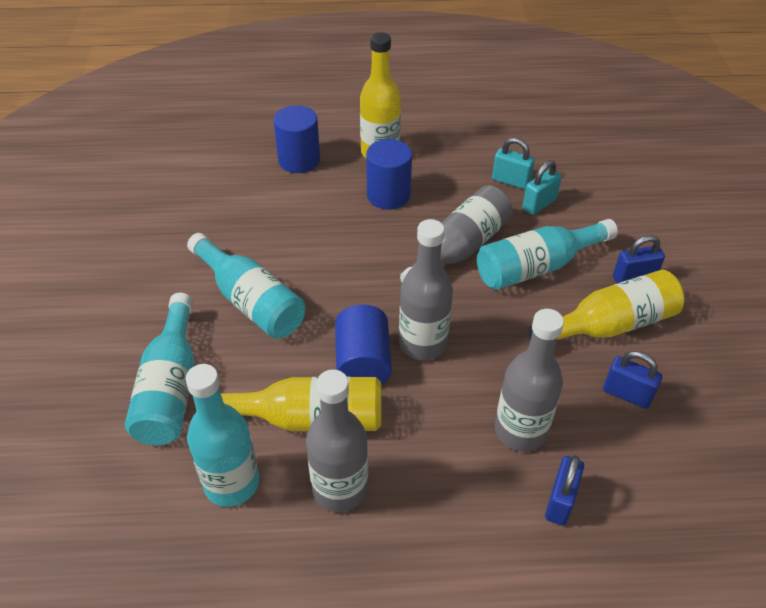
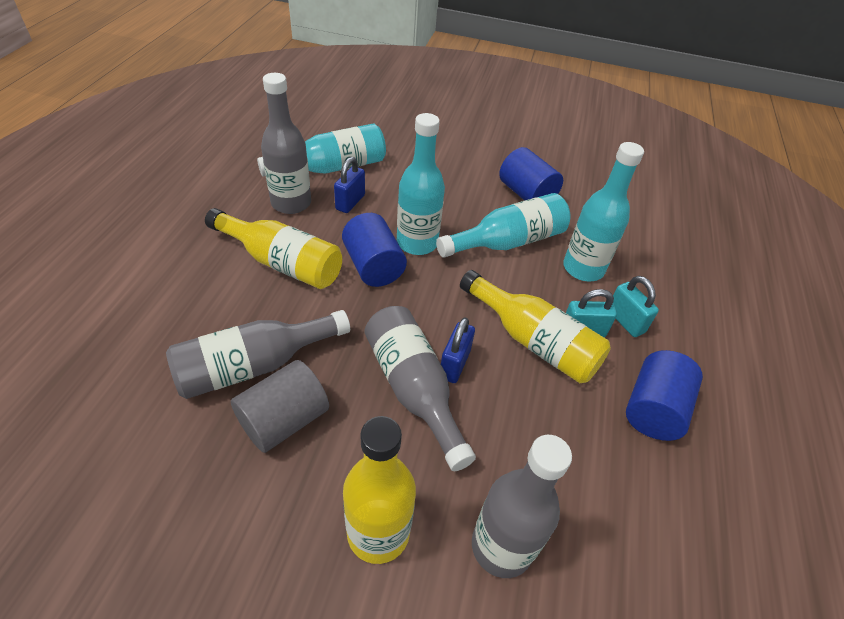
blue padlock: [545,455,584,526] [603,351,662,409] [613,235,665,283] = 3 -> [334,157,365,213] [441,317,475,383] = 2
grey cylinder: none = 0 -> [230,360,329,453] = 1

